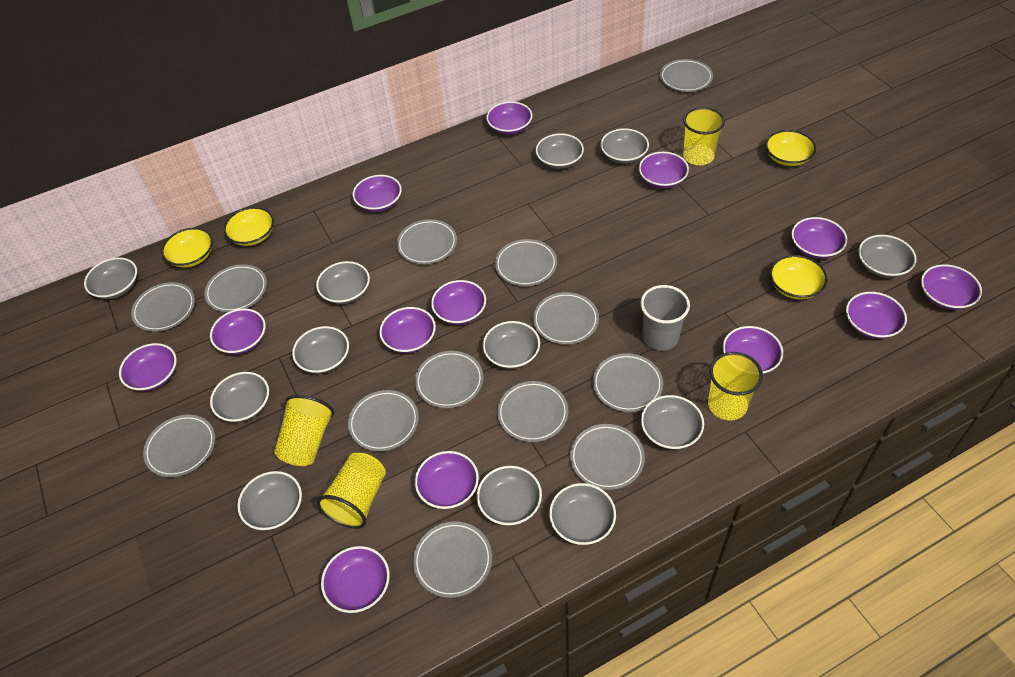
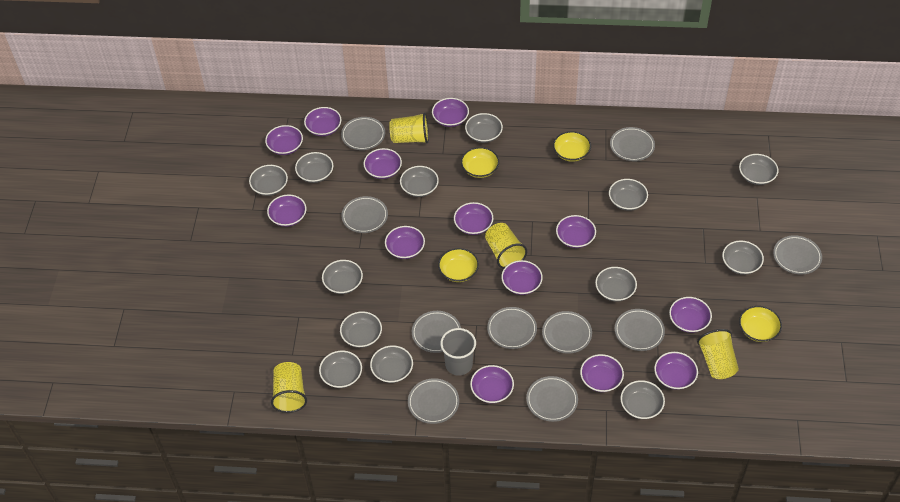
grey bowl: [84,257,137,299] [210,372,269,422] [237,471,302,530] [292,326,349,374] [316,261,370,304] [477,466,542,525] [483,321,540,369] [536,133,584,169] [549,483,616,545] [601,128,649,164] [641,395,704,449] [858,235,917,278] = 12 -> [249,165,288,196] [295,152,333,183] [319,351,362,388] [322,260,363,294] [340,311,382,348] [370,345,413,383] [400,166,439,197] [465,113,503,143] [595,267,637,302] [609,179,648,211] [620,380,665,419] [722,240,764,275] [739,154,778,185] = 13
grey plate: [131,282,195,332] [143,415,215,477] [204,264,267,312] [348,390,419,451] [397,219,457,264] [413,522,492,598] [415,351,483,408] [495,239,557,286] [497,381,568,442] [533,292,599,345] [570,424,645,490] [593,353,663,412] [660,59,713,92] = 13 -> [341,117,385,150] [342,196,388,233] [408,378,459,424] [412,311,461,353] [487,307,537,349] [526,376,578,422] [542,311,592,354] [610,127,655,161] [615,309,665,351] [773,235,822,275] = 10

